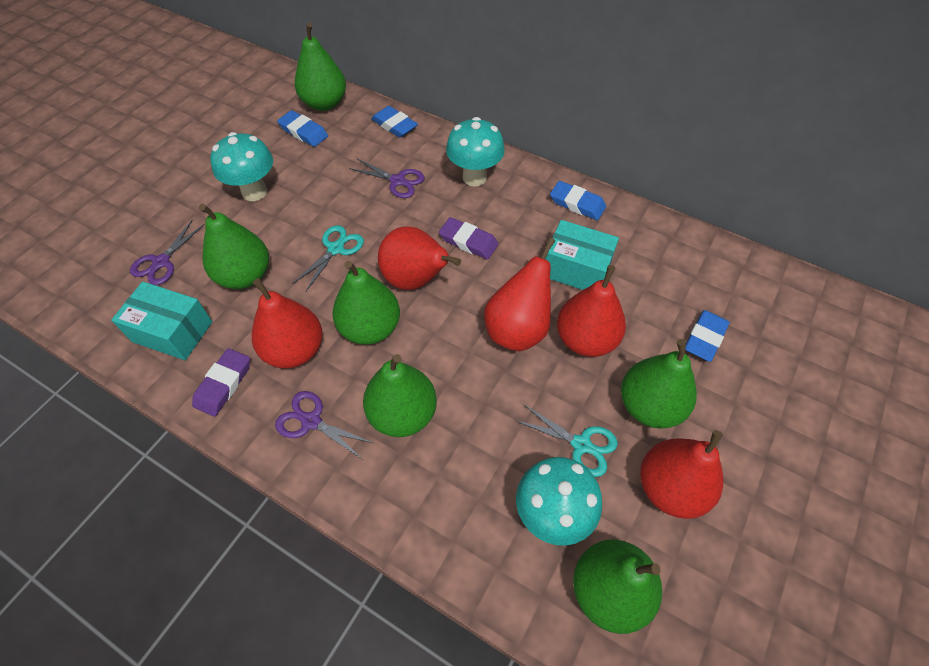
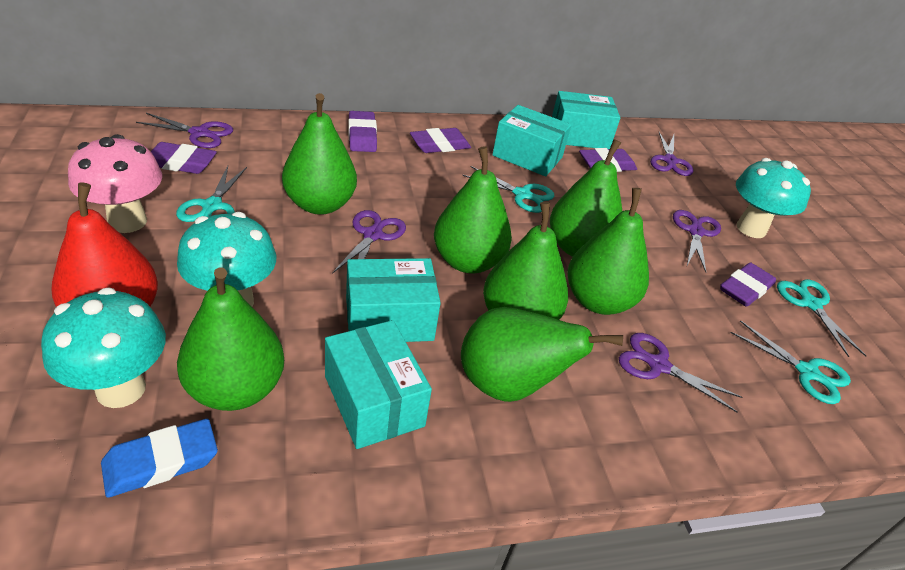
blue eraser: [277,110,328,147] [371,106,418,138] [550,181,606,220] [685,310,730,362] = 4 -> [101,419,218,498] = 1
green pear: [199,204,269,289] [295,22,346,111] [332,261,400,345] [363,354,437,437] [573,539,662,634] [621,339,697,429] = 6 -> [177,267,284,411] [282,93,357,215] [434,146,512,273] [461,307,623,402] [483,202,568,320] [550,139,622,257] [568,188,649,315] = 7
pink mushroom: none = 0 -> [68,134,162,233] = 1
purple eraser: [192,348,250,417] [439,217,498,260] = 2 -> [151,142,217,174] [348,111,377,152] [410,128,471,153] [579,148,637,172] [720,262,776,307] = 5
purple scissors: [130,220,205,285] [275,391,373,459] [349,159,425,198] = 3 -> [136,113,233,148] [332,210,406,274] [619,333,743,413] [650,132,693,176] [673,210,721,272] = 5
red pear: [252,278,323,368] [378,227,461,290] [484,238,555,351] [557,265,626,357] [640,430,723,519] = 5 -> [51,182,158,307] = 1
turquoise box: [111,281,213,360] [545,220,619,290] = 2 -> [325,320,432,449] [346,258,441,342] [492,105,571,176] [552,91,621,149] = 4
turquoise scissors: [292,225,364,291] [514,404,618,477] = 2 -> [176,166,247,222] [462,166,554,213] [731,320,851,404] [777,279,866,357] = 4

